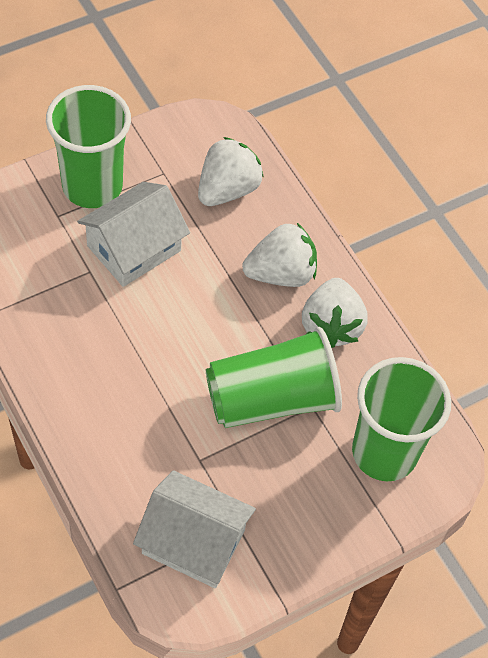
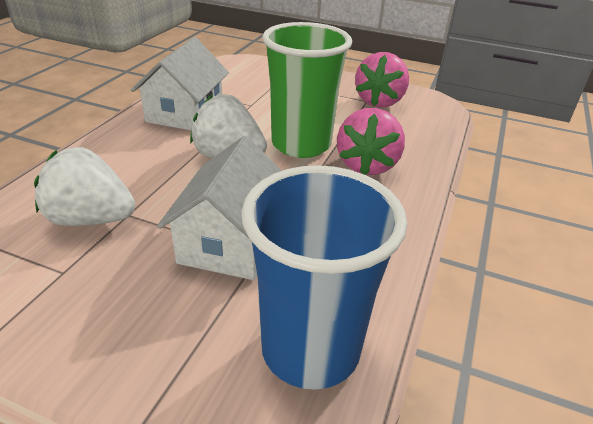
blue cup: none = 0 -> [241,165,407,390] = 1
green cup: [46,85,131,208] [206,327,342,428] [352,357,451,481] = 3 -> [262,22,352,158] = 1
pink strawberry: none = 0 -> [337,108,405,175] [355,52,409,108] = 2
white strawberry: [198,137,264,206] [242,223,317,287] [302,278,367,348] = 3 -> [34,147,135,226] [190,94,267,158] = 2

